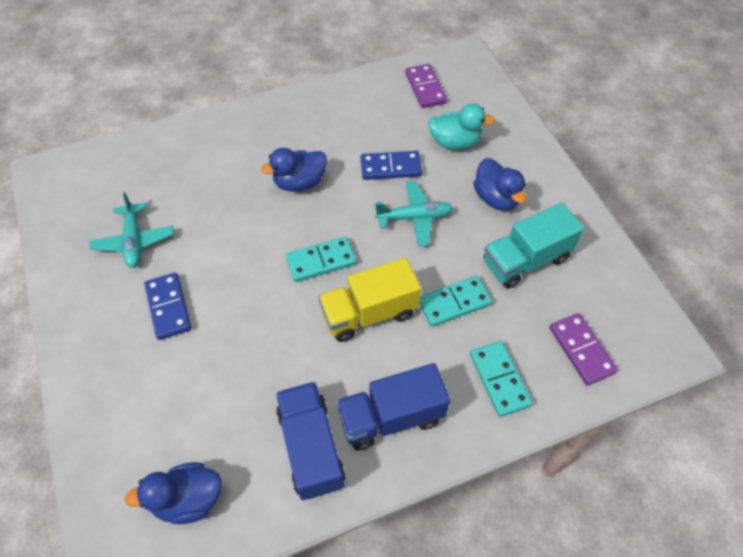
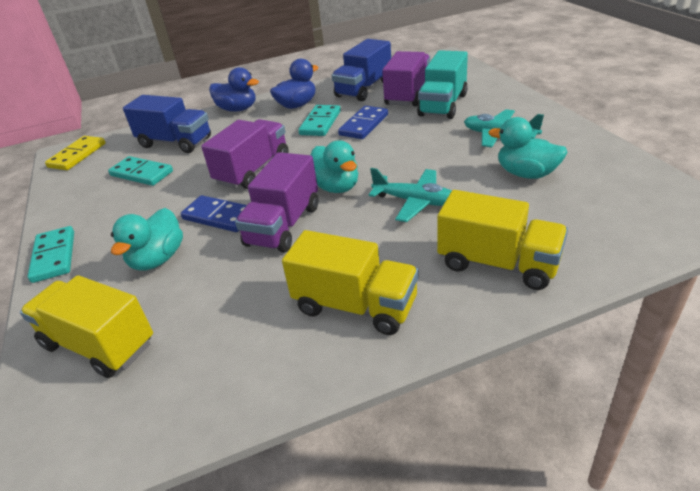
blue duck: [125,462,222,524] [261,148,327,192] [473,158,526,211] = 3 -> [209,67,259,112] [270,59,319,109] = 2
purple domino: [405,64,447,108] [550,313,618,386] = 2 -> none = 0
purple truck: none = 0 -> [201,119,289,189] [235,152,318,253] [382,51,430,106] = 3
turquoise duck: [428,104,495,150] = 1 -> [111,208,183,271] [311,140,358,193] [488,117,567,179] = 3
yellow domino: none = 0 -> [45,136,106,170] = 1
yellow truck: [318,258,421,342] = 1 -> [20,275,153,378] [282,230,419,335] [437,190,568,290] = 3

